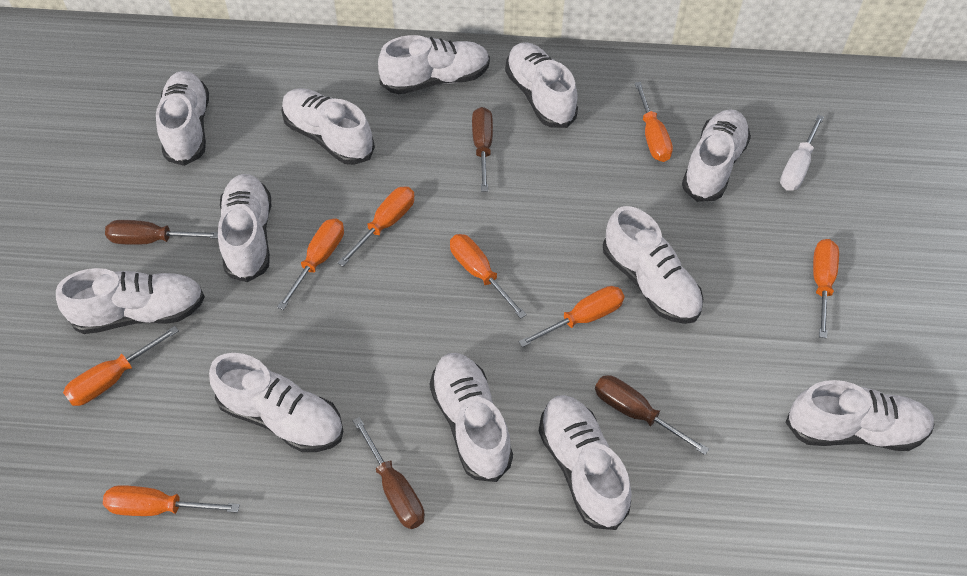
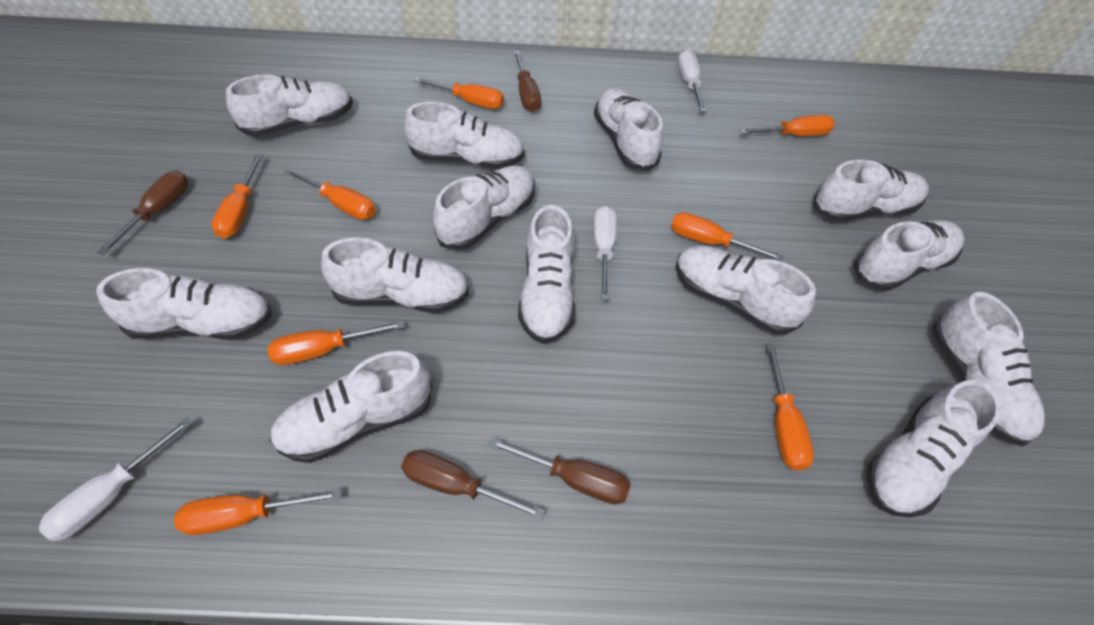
white screwdriver: [780,115,824,191] = 1 -> [39,417,193,541] [594,206,617,300] [677,50,707,112] = 3
white shoe: [56,268,205,334] [156,71,209,166] [209,353,343,452] [218,174,271,282] [281,88,375,165] [378,35,490,94] [430,353,513,482] [505,42,578,128] [539,395,632,530] [603,206,703,324] [682,109,751,202] [785,380,934,451] = 12 -> [96,268,272,340] [226,74,353,137] [269,351,432,463] [321,238,469,313] [404,102,525,169] [433,166,535,250] [518,205,575,344] [594,88,663,171] [676,245,816,335] [814,160,929,222] [854,220,964,291] [867,380,1001,518] [932,292,1045,446] = 13

